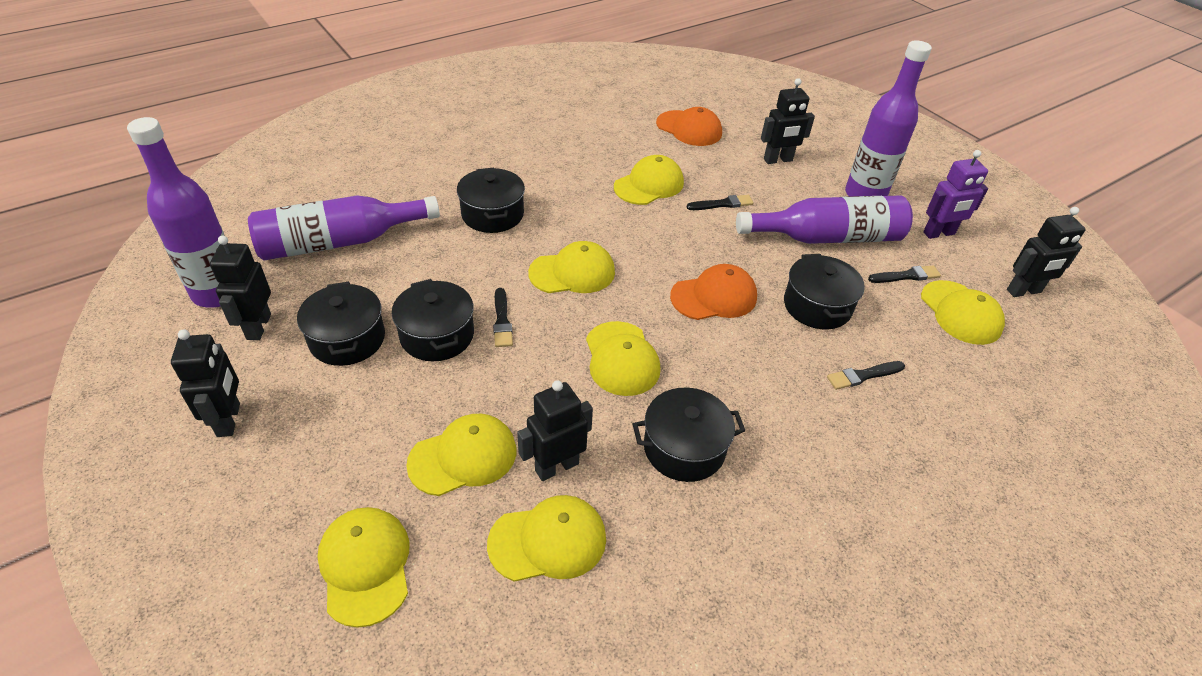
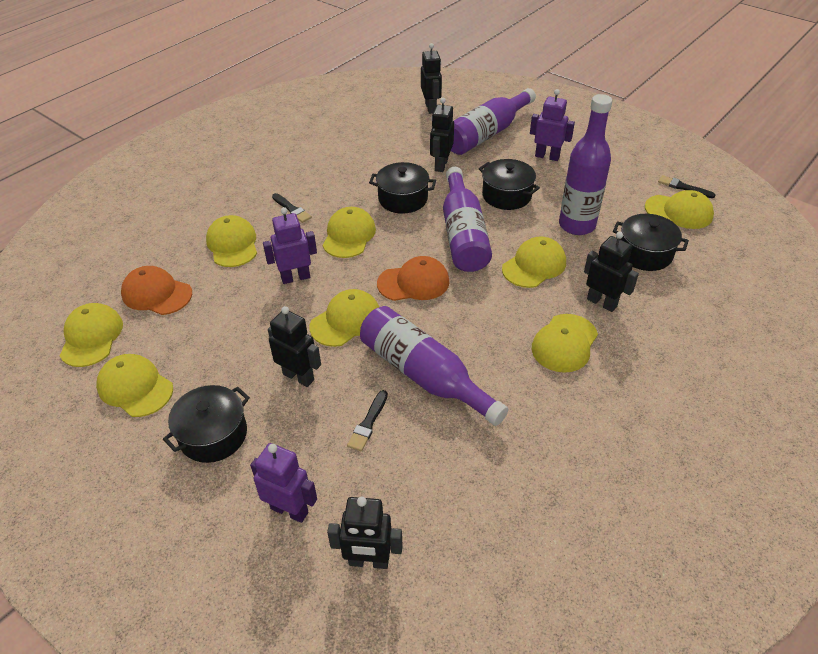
black brush: [493,288,513,347] [686,195,754,210] [827,361,905,390] [868,265,941,283] = 4 -> [272,193,312,223] [347,390,388,451] [658,175,715,198] = 3
black pot: [297,282,385,366] [392,279,474,361] [457,168,525,233] [633,388,745,482] [784,254,865,329] = 5 -> [163,385,250,463] [369,162,436,214] [479,159,540,210] [613,214,689,271] = 4
purple robot: [923,150,988,239] = 1 -> [250,443,317,523] [263,207,317,284] [530,89,575,161] = 3
yellow cap: [317,507,410,628] [406,414,516,496] [487,495,606,582] [528,241,615,293] [586,321,661,396] [614,155,684,205] [921,280,1005,345] = 7 -> [60,303,123,367] [96,354,173,417] [206,215,257,267] [310,289,379,347] [323,207,376,258] [502,236,566,288] [532,314,598,373] [645,190,714,229] = 8

